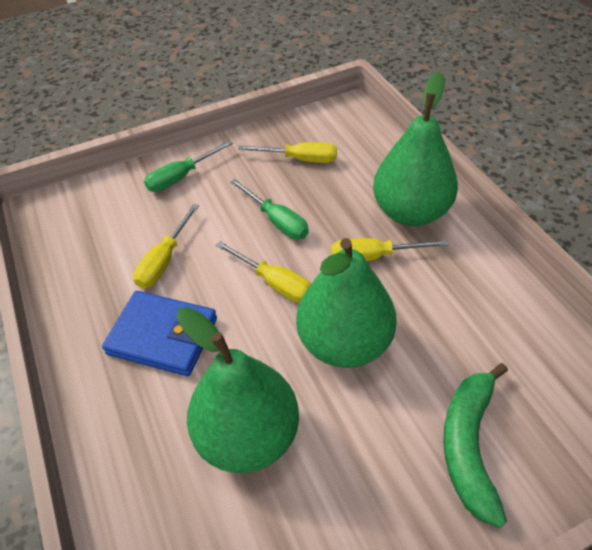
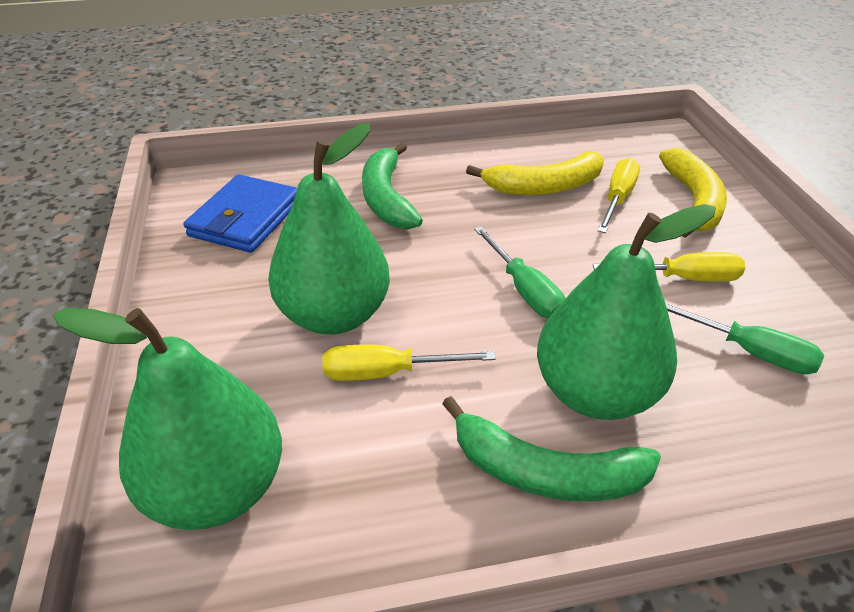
green banana: [443,363,508,528] = 1 -> [362,143,423,229] [442,396,661,501] = 2
yellow banana: none = 0 -> [466,152,604,195] [659,148,727,238] = 2
yellow screwdriver: [133,204,199,288] [216,241,311,303] [238,142,337,163] [331,238,448,261] = 4 -> [322,345,496,381] [593,252,745,282] [597,158,640,233] = 3

